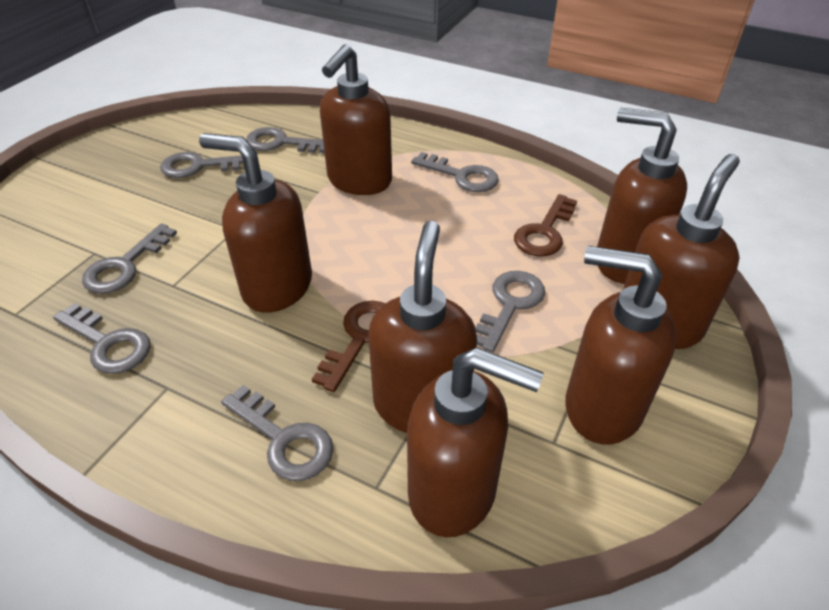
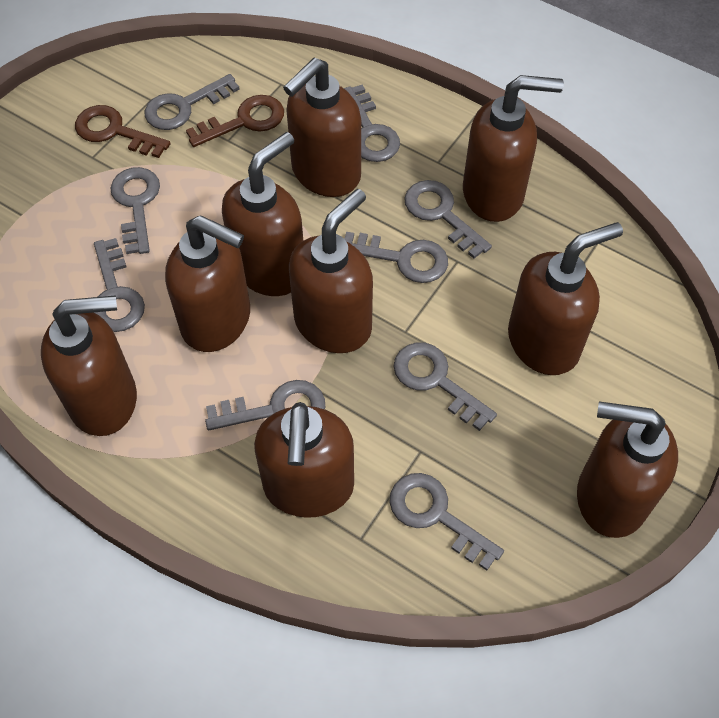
brown soap dispenser: [199,133,312,313] [320,44,392,195] [368,221,477,433] [407,347,544,538] [565,246,677,444] [597,108,687,284] [623,154,740,349] = 7 -> [41,295,137,436] [165,215,250,352] [222,132,303,296] [254,402,354,518] [283,58,361,197] [289,189,373,353] [463,75,564,222] [508,222,623,375] [577,401,678,538] = 9
grey key: [53,303,150,374] [82,223,177,294] [160,152,245,178] [221,385,333,481] [246,127,324,153] [411,152,499,192] [475,271,545,353] = 7 -> [93,238,145,332] [111,167,160,254] [145,74,239,130] [205,380,325,430] [344,85,400,162] [344,232,448,283] [390,473,504,571] [394,342,497,431] [404,180,492,259] = 9

